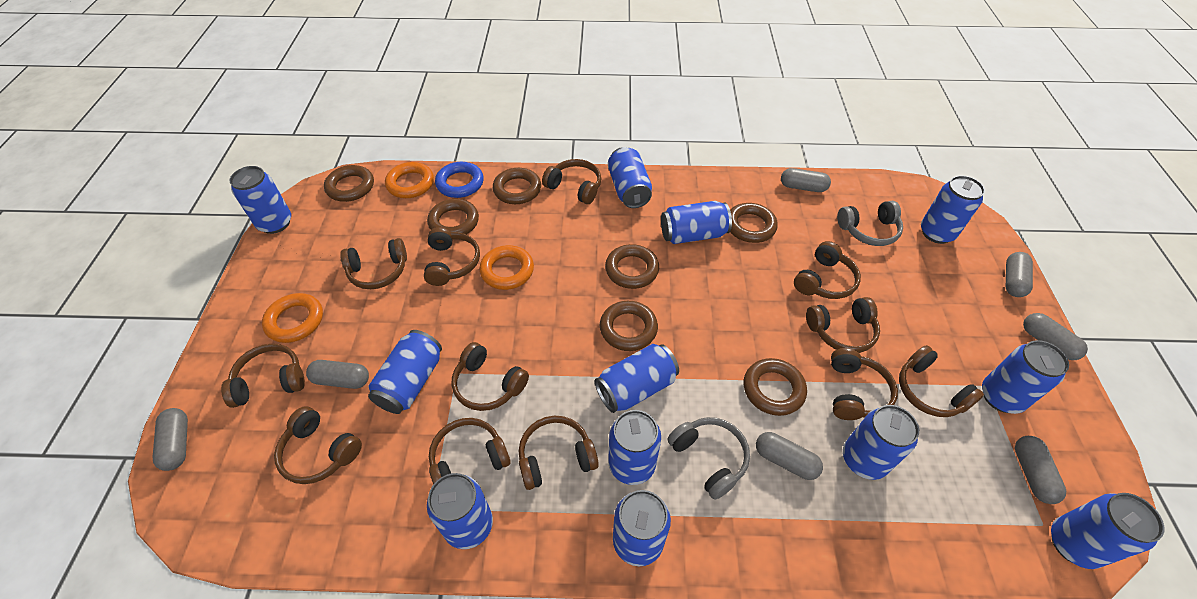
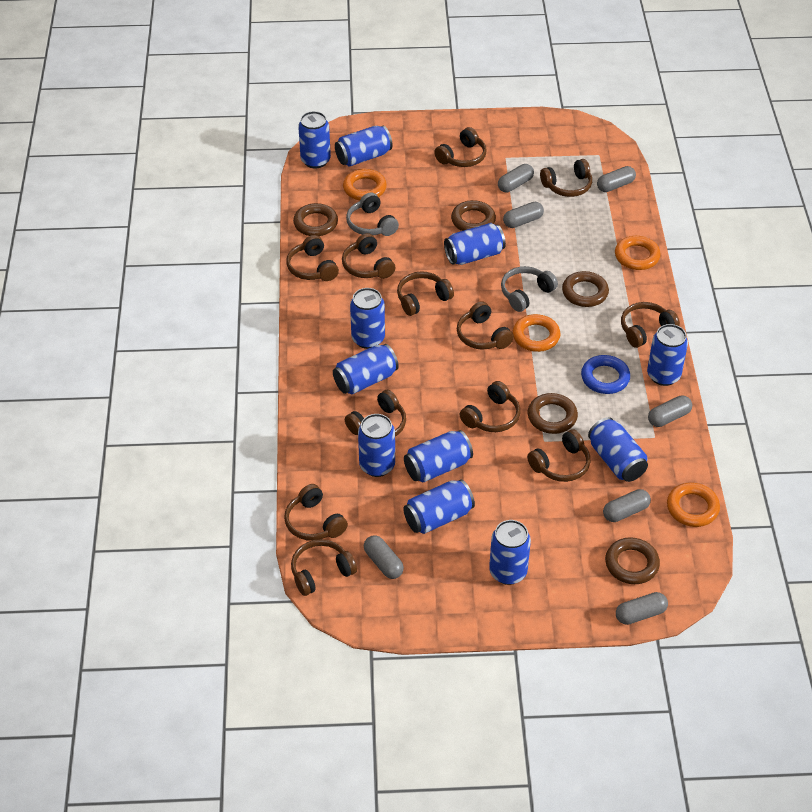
blue can: [230,166,291,234] [368,330,442,414] [427,473,493,549] [595,344,679,413] [608,147,652,208] [608,410,661,485] [613,490,671,566] [661,201,732,244] [843,405,919,480] [921,175,985,244] [982,340,1069,414] [1051,493,1164,569] = 12 -> [298,111,331,169] [333,344,399,394] [335,126,392,166] [350,288,385,349] [358,414,395,477] [403,479,475,534] [404,430,473,482] [444,223,506,265] [489,520,531,585] [588,417,648,482] [647,324,688,386] = 11
brown ring: [324,165,374,202] [427,199,479,234] [493,168,541,204] [600,301,658,351] [605,244,659,289] [730,203,778,243] [744,358,807,416] = 7 -> [293,203,338,236] [451,200,496,231] [528,393,578,434] [562,271,609,307] [605,537,660,584] = 5
orange ring: [262,293,323,343] [385,162,434,198] [479,245,534,290] = 3 -> [343,169,387,200] [513,314,560,352] [615,236,661,270] [667,483,720,527] = 4

